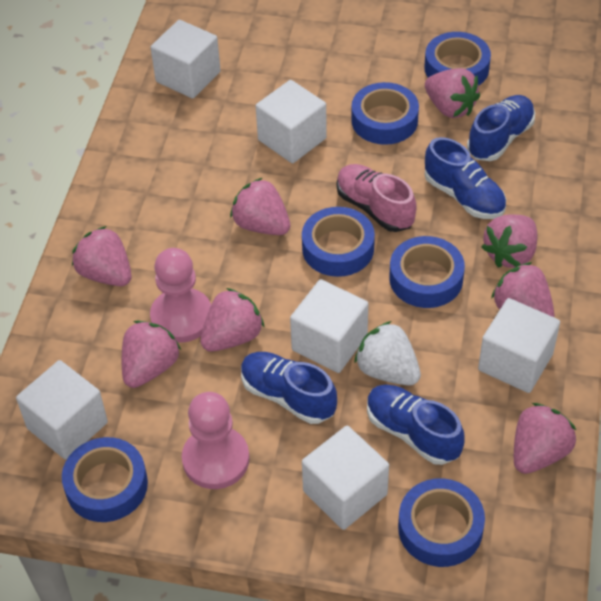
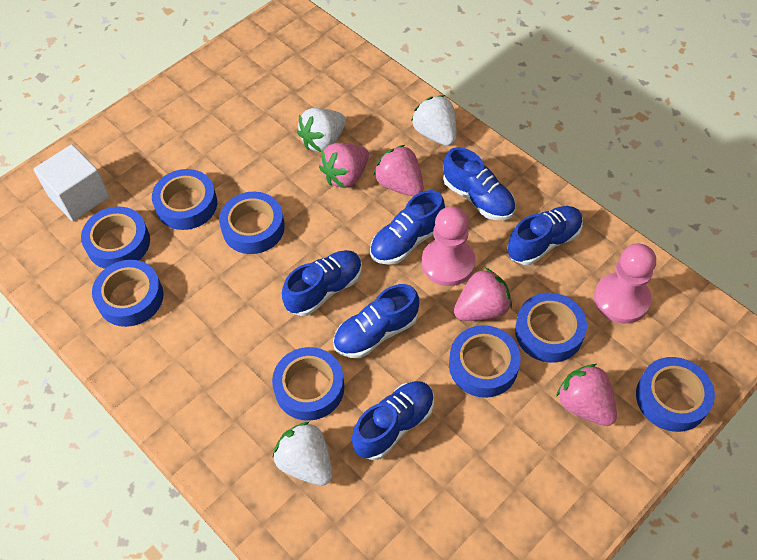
blue shoe: [241,352,337,424] [367,385,465,465] [425,137,506,219] [467,95,535,161] = 4 -> [282,250,362,316] [333,284,419,358] [352,381,434,460] [370,190,445,265] [443,147,515,220] [507,206,583,265] = 6
blue tape: [62,437,148,522] [302,207,375,277] [351,82,419,145] [389,236,465,308] [398,478,485,567] [424,32,491,86] = 6 -> [81,207,150,269] [92,260,164,327] [152,169,217,230] [219,192,285,254] [272,347,344,421] [449,325,521,398] [515,293,587,363] [636,357,715,432] = 8
pink shoe: [336,164,417,232] = 1 -> none = 0
pink strawberry: [72,226,132,286] [122,321,181,388] [201,288,265,352] [230,178,290,235] [425,68,480,118] [481,214,537,268] [491,262,554,317] [514,403,576,474] = 8 -> [319,143,369,188] [374,145,424,196] [454,268,512,321] [556,364,617,426] = 4
white cube: [16,360,108,460] [151,20,221,99] [256,80,327,163] [290,279,368,373] [302,426,389,530] [478,298,560,393] = 6 -> [34,145,109,221] = 1
white strawberry: [354,321,421,386] = 1 -> [273,422,332,485] [297,108,346,152] [411,95,456,146] = 3

